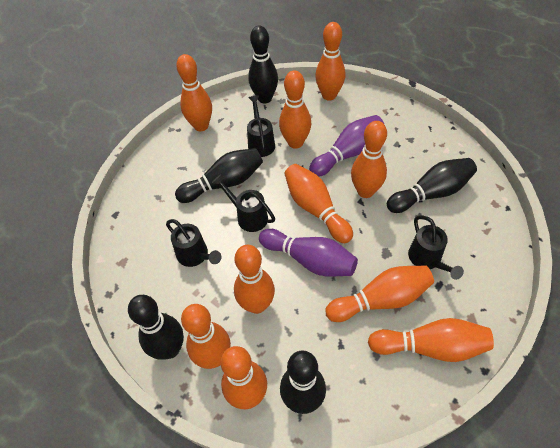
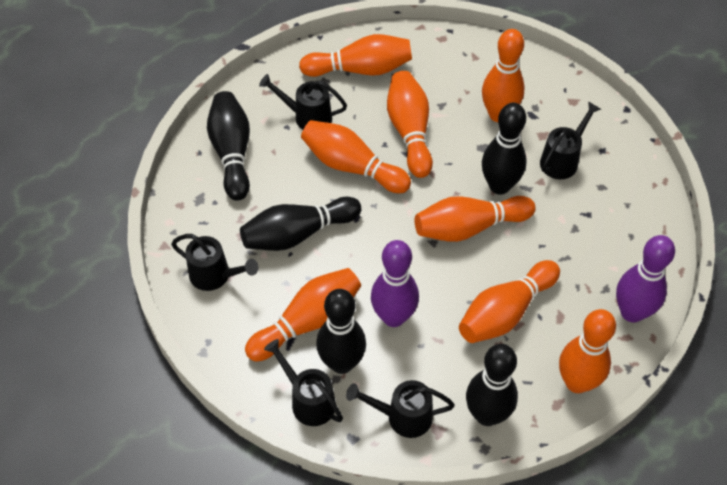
black watering can: [166,219,221,267] [212,174,275,232] [247,96,275,157] [408,216,464,280] = 4 -> [171,234,258,291] [259,74,347,130] [264,339,343,426] [346,380,455,438] [540,101,601,179] = 5
orange bowling pin: [176,54,212,131] [181,304,231,369] [221,346,267,409] [234,245,275,314] [279,70,311,149] [284,164,353,243] [315,22,345,101] [325,265,434,322] [351,121,387,198] [368,318,494,362] = 10 -> [245,268,361,361] [299,34,412,77] [301,120,411,193] [387,71,433,178] [415,196,536,242] [459,260,560,343] [482,29,525,122] [559,309,616,393] = 8

